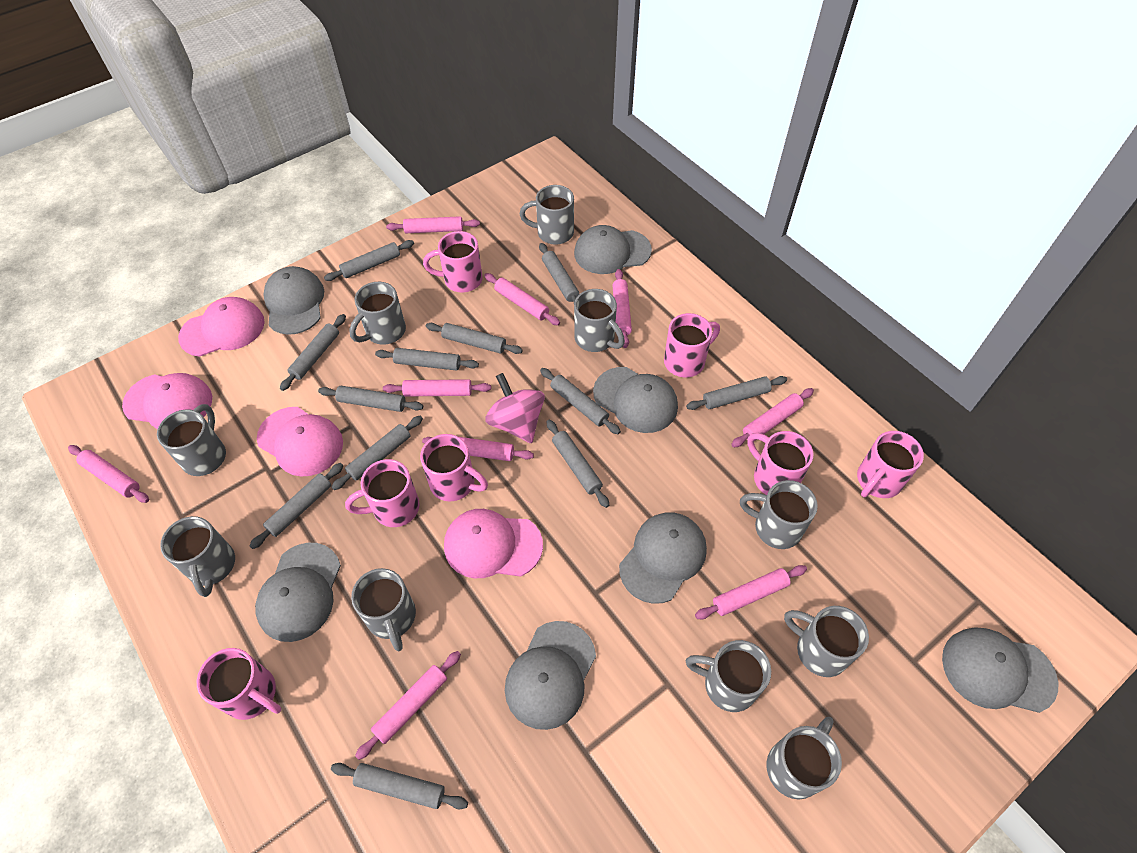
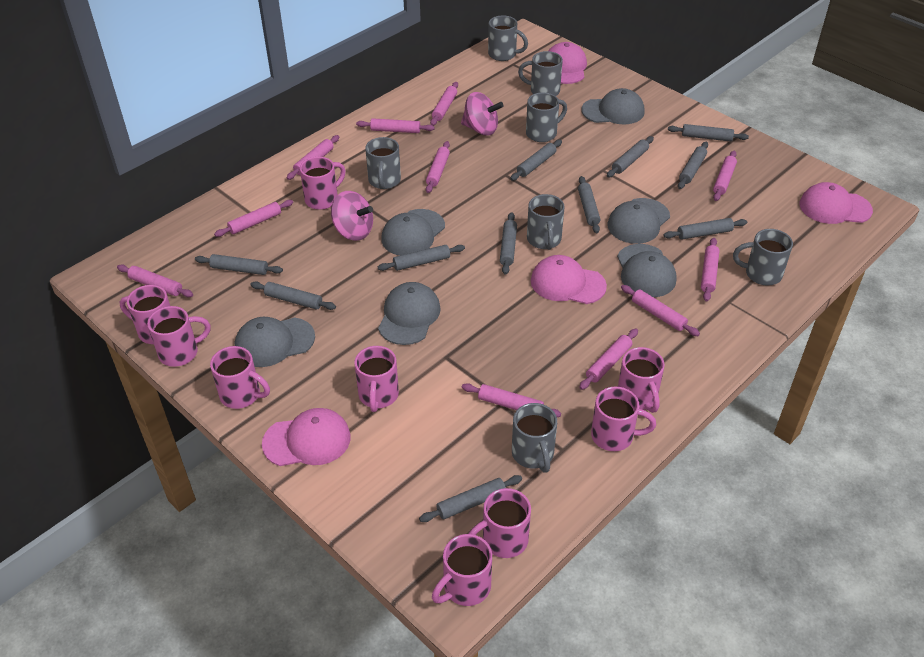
grey cap: [255,543,341,642] [263,266,324,335] [505,621,596,730] [574,225,652,274] [593,367,678,433] [619,512,707,604] [942,627,1058,713] = 7 -> [235,317,315,367] [378,282,441,345] [381,209,445,256] [581,88,645,124] [607,198,670,244] [617,244,677,297] = 6
grey mug: [157,404,226,476] [160,516,235,597] [349,282,406,345] [351,568,416,651] [520,185,574,245] [574,289,625,352] [686,640,771,712] [740,480,818,549] [767,717,842,799] [784,606,869,677] = 10 -> [365,137,401,189] [488,15,528,61] [512,403,557,473] [518,51,563,96] [526,93,567,142] [527,194,565,250] [733,229,793,285] = 7
grey rolling pin: [250,463,343,549] [280,314,346,391] [318,386,423,412] [324,240,414,281] [331,416,423,490] [331,763,468,809] [375,348,479,371] [426,323,523,354] [539,243,580,303] [540,368,621,434] [546,419,609,508] [686,376,787,410] = 12 -> [195,254,283,275] [250,282,336,310] [378,245,465,271] [419,475,522,522] [500,212,517,275] [510,140,562,181] [578,176,600,233] [607,136,654,178] [664,218,747,240] [668,124,749,142] [678,142,708,189] = 11
pink mug: [197,648,281,720] [345,459,420,527] [420,434,488,501] [423,231,483,292] [664,313,720,377] [747,431,814,495] [857,431,924,498] = 7 -> [120,285,170,344] [147,306,211,367] [210,346,270,409] [300,157,345,210] [354,346,399,412] [432,534,492,606] [468,488,531,558] [591,387,656,451] [618,347,665,413] = 9
pink rolling pin: [68,445,149,503] [355,651,461,760] [383,379,491,397] [386,216,480,233] [422,437,534,461] [484,273,560,325] [612,269,632,348] [695,565,807,619] [731,388,814,447] = 9 -> [117,265,193,297] [214,200,293,237] [287,135,339,180] [356,118,435,133] [426,141,450,193] [430,82,458,126] [462,383,561,417] [579,329,638,390] [621,285,700,336] [701,238,720,301] [713,151,737,201] = 11
pink spinning top: [485,373,545,443] = 1 -> [331,191,373,241] [461,92,504,136] = 2

